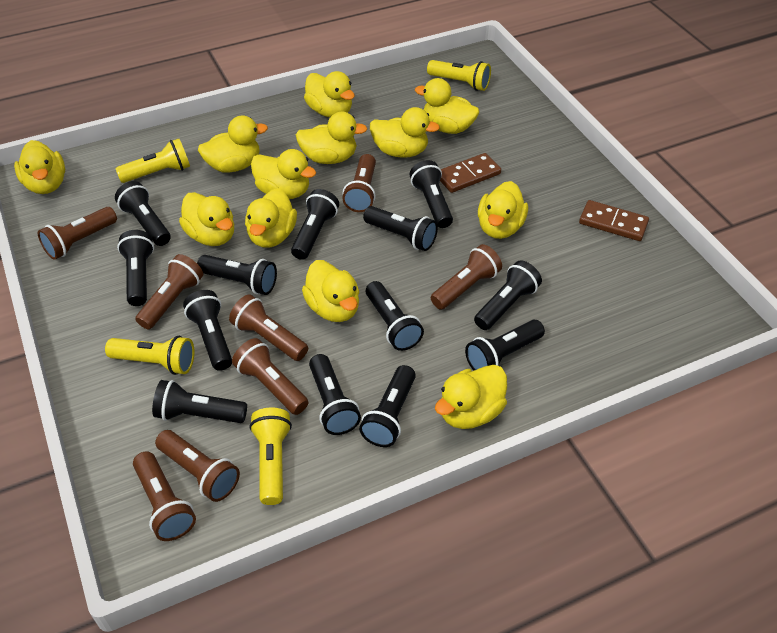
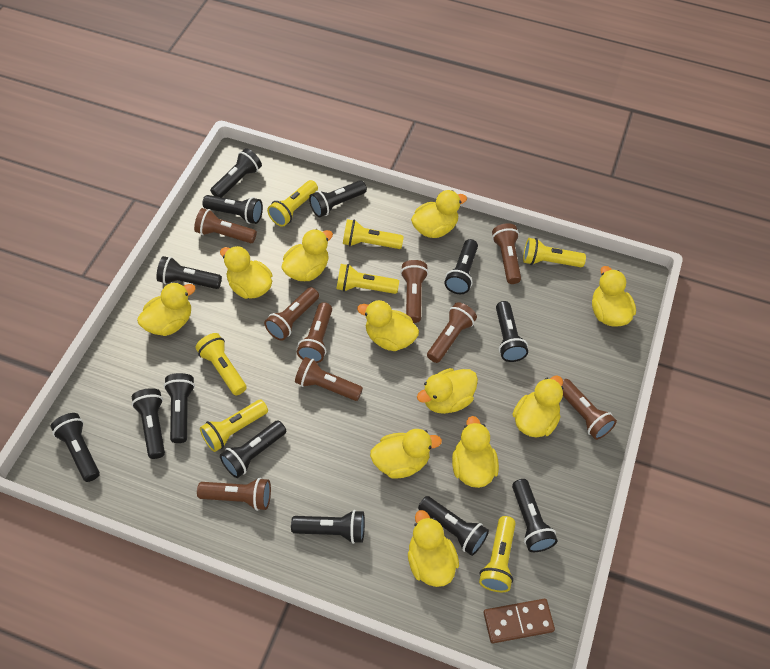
brown domino: [440,153,501,193] [579,200,649,241] = 2 -> [484,599,555,643] = 1
brown flashlight: [38,207,117,260] [133,451,196,541] [135,254,203,329] [155,430,240,502] [229,294,308,361] [232,338,309,415] [342,154,376,212] [431,244,502,310] = 8 -> [194,208,257,243] [197,478,271,511] [264,287,319,341] [295,357,363,401] [297,302,332,363] [400,260,428,323] [427,302,477,363] [492,223,521,284] [562,379,617,440] = 9
yellow duck: [14,140,65,194] [179,192,234,246] [198,115,268,173] [245,188,297,248] [251,149,316,199] [296,112,367,164] [302,260,359,322] [304,71,355,117] [370,107,440,158] [415,78,479,134] [435,365,507,429] [478,181,528,239] = 12 -> [137,282,196,336] [220,246,272,299] [281,229,333,281] [357,300,419,351] [370,429,442,479] [408,510,459,587] [411,190,467,238] [417,368,478,414] [452,416,499,488] [512,375,564,438] [592,266,636,327] = 11
yellow flashlight: [105,336,195,375] [115,139,190,183] [249,408,292,505] [427,60,491,91] = 4 -> [195,333,247,396] [200,400,268,452] [267,180,318,227] [336,264,399,294] [343,219,404,249] [479,516,516,592] [523,238,586,267] = 7

